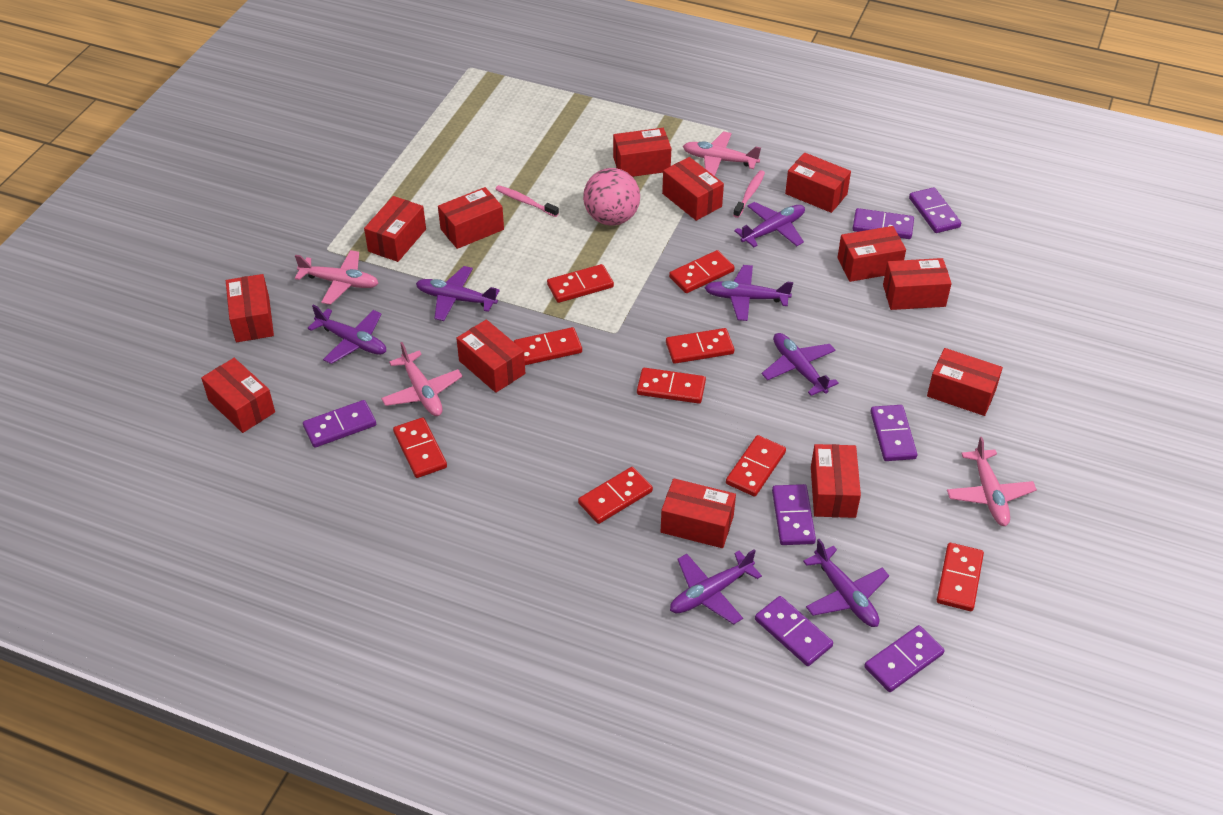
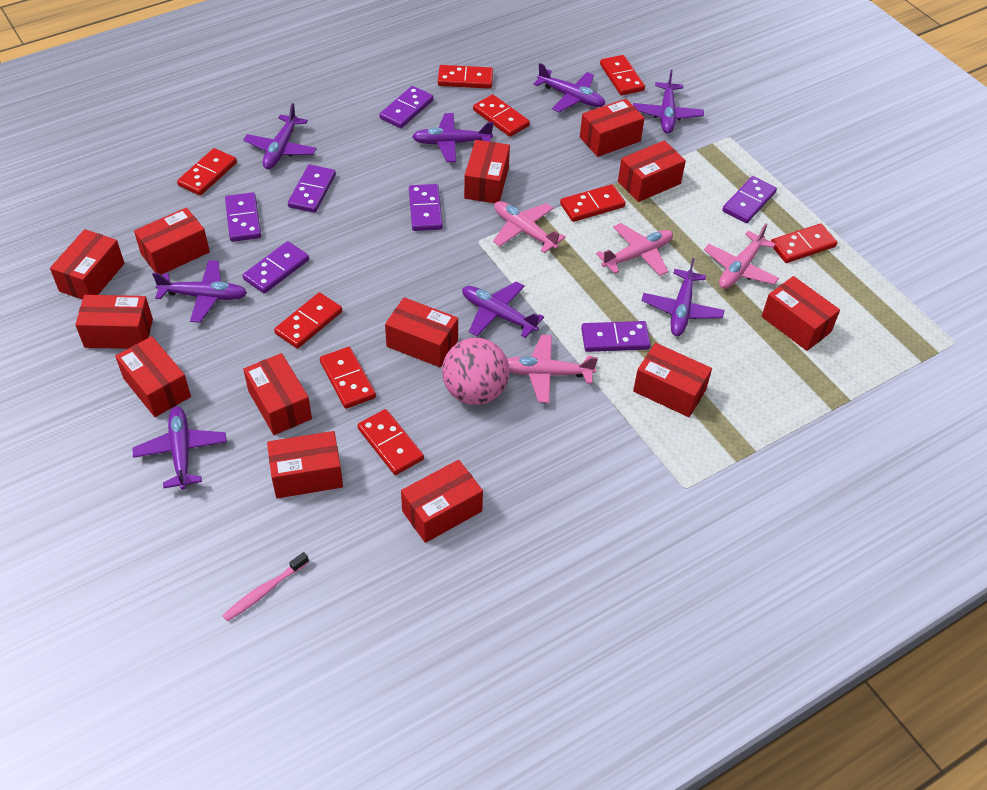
pink toothbrush: [496,185,559,217] [733,170,765,218] = 2 -> [222,552,309,622] = 1
purple plane: [308,305,386,364] [416,266,500,321] [670,549,762,625] [705,265,793,321] [734,202,805,247] [762,333,839,396] [803,539,889,627] = 7 -> [132,406,227,490] [152,260,247,323] [243,103,317,169] [412,113,493,162] [462,281,544,338] [533,63,605,113] [633,70,704,134] [642,258,724,336] = 8

